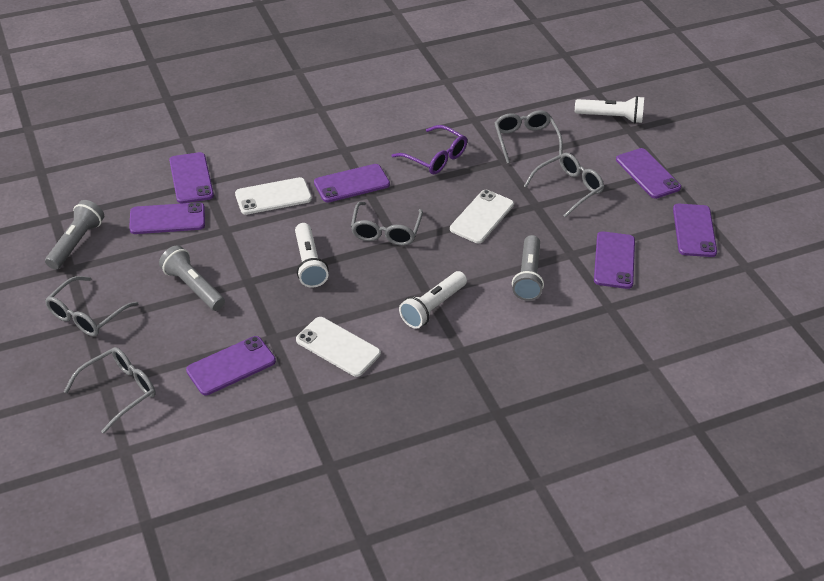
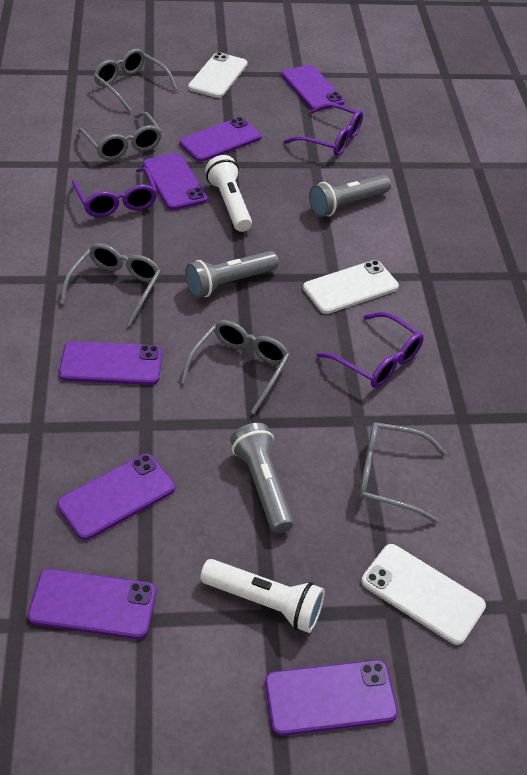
purple glasses: [392,125,467,174] = 1 -> [72,167,157,217] [283,103,363,156] [317,312,424,388] = 3
white flashlight: [295,223,329,288] [399,271,467,329] [575,96,644,124] = 3 -> [200,559,325,633] [205,155,252,232] = 2

